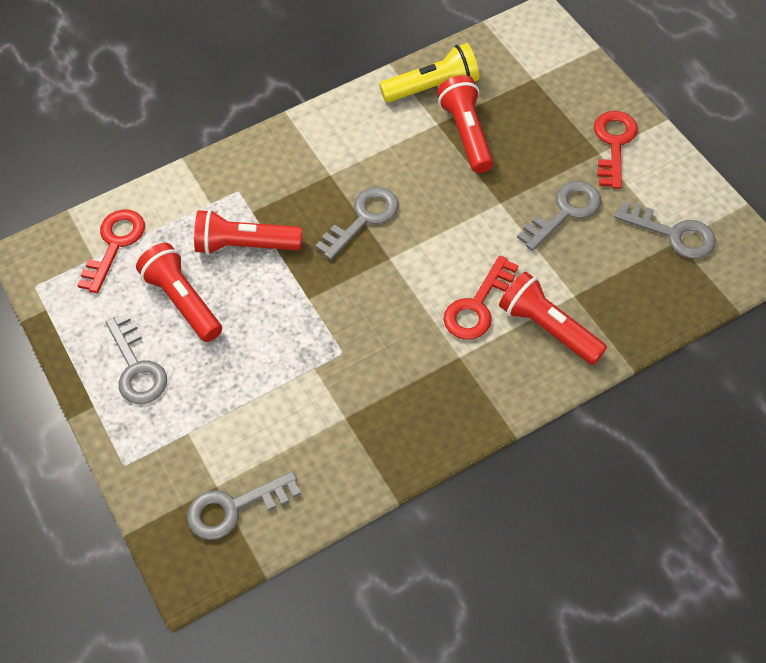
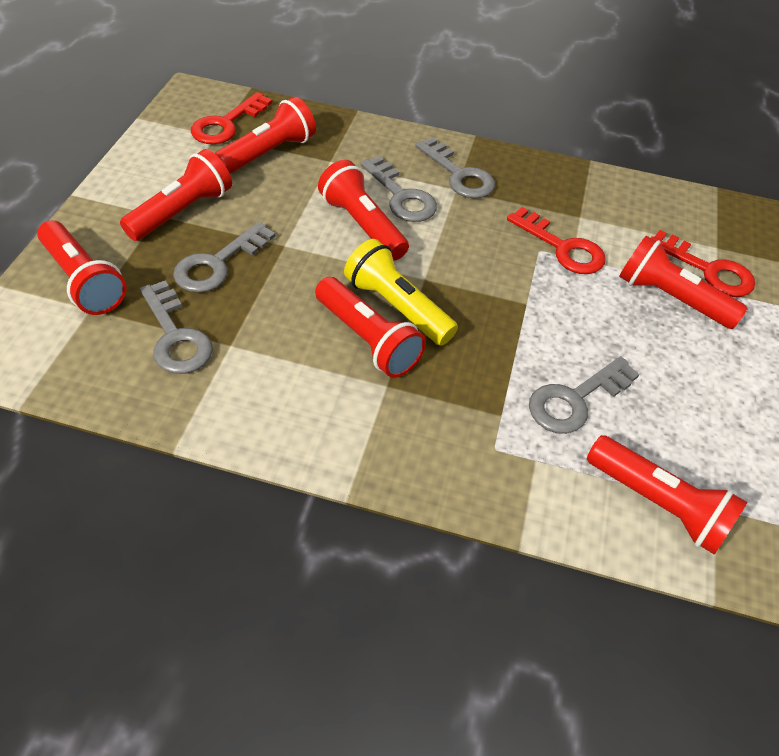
red flashlight: [136,243,222,342] [194,209,302,255] [437,75,494,173] [499,272,607,365] = 4 -> [37,221,127,315] [120,149,232,241] [215,97,316,174] [315,277,426,378] [318,160,409,261] [587,435,748,555] [619,236,748,329] = 7

